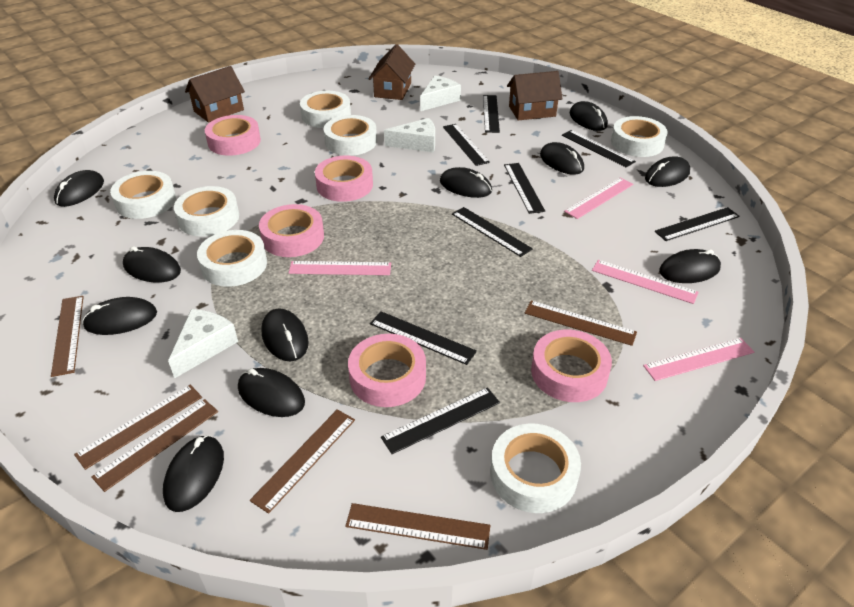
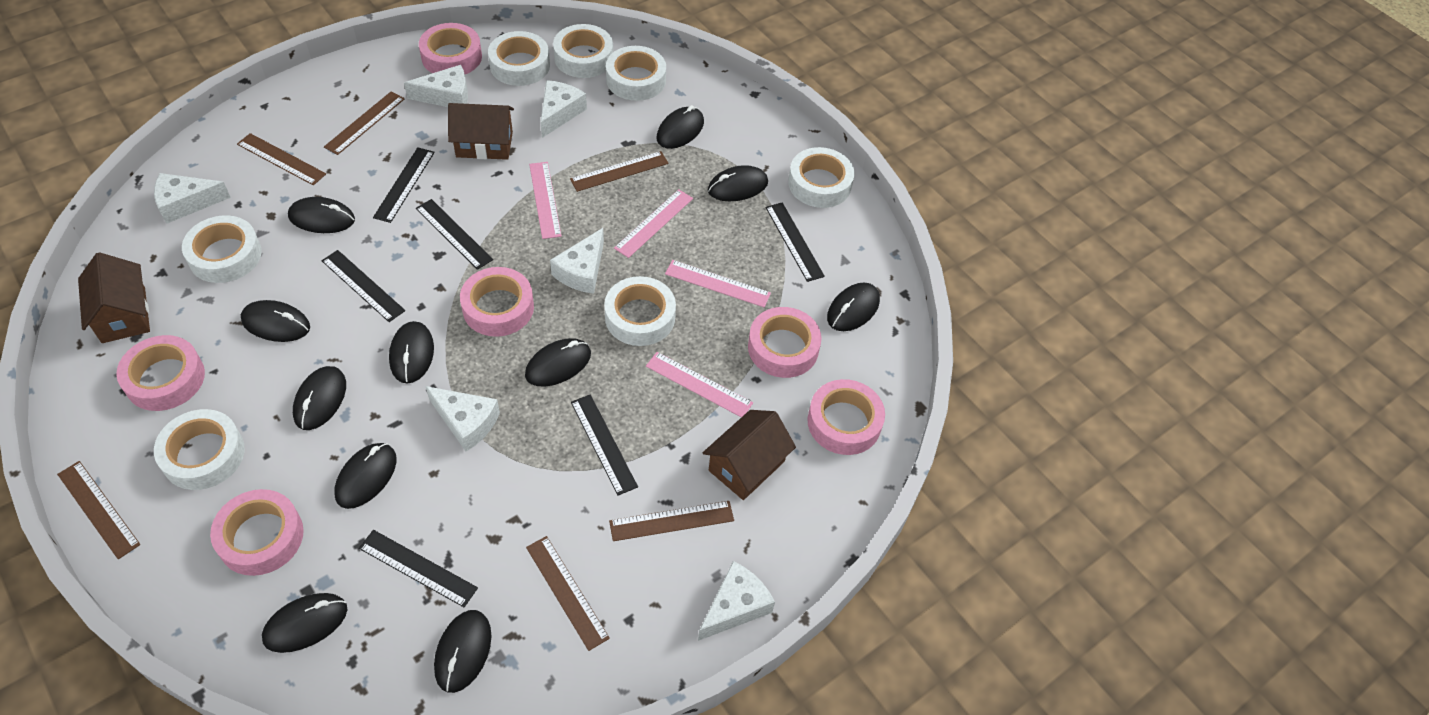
black ruler: [370,311,477,365] [381,387,500,454] [443,124,490,166] [452,207,533,257] [483,95,500,133] [504,163,545,214] [562,130,636,167] [655,207,740,241] = 8 -> [321,250,405,322] [359,530,478,607] [373,147,435,223] [416,199,493,270] [571,394,638,496] [765,202,825,282] = 6
pink tape: [205,115,261,156] [259,204,324,257] [315,156,373,202] [348,334,426,407] [531,330,612,402] = 5 -> [116,335,205,411] [210,489,304,576] [419,23,482,74] [460,267,534,337] [748,307,822,378] [808,379,885,455] = 6
white cheese: [168,309,238,378] [384,118,435,153] [420,76,461,111] = 3 -> [154,173,231,224] [404,65,468,107] [425,386,500,451] [540,80,587,138] [550,228,604,294] [698,561,775,641] = 6

